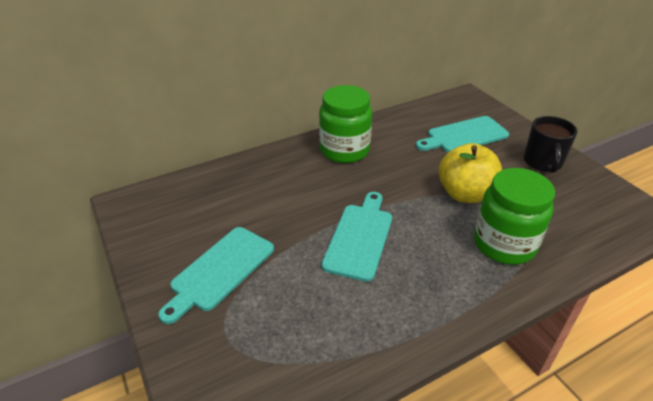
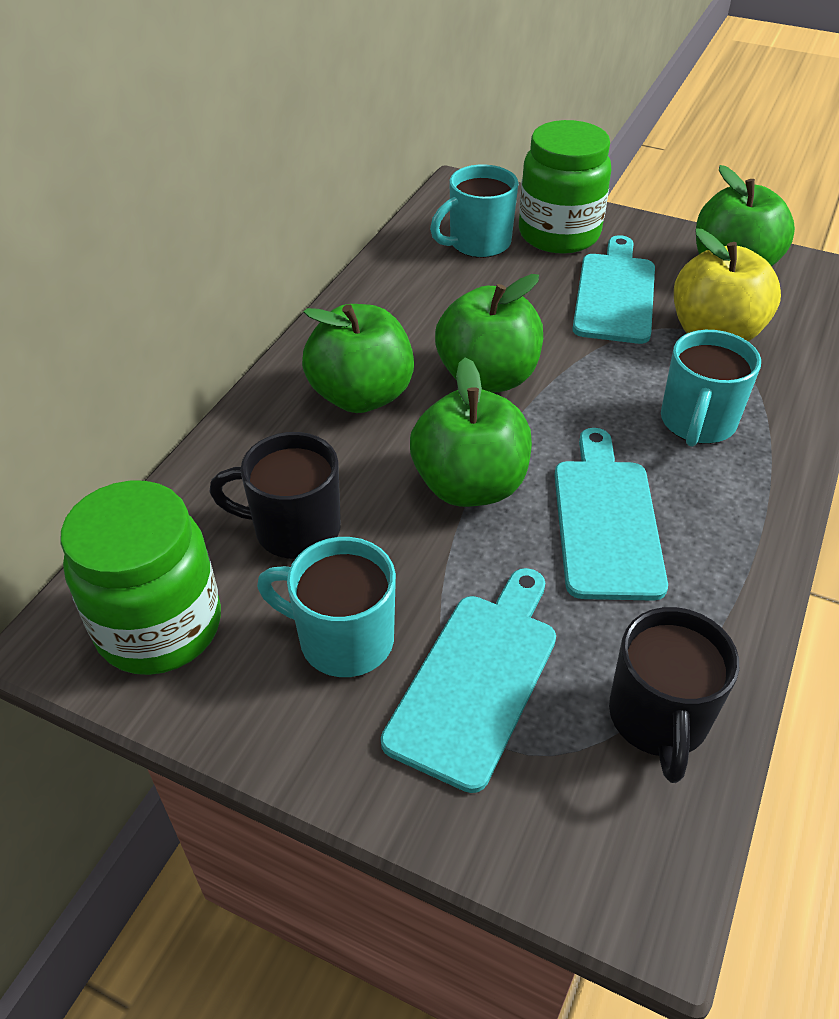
black mug: [524,116,578,173] = 1 -> [209,432,341,559] [609,607,739,783] = 2
green apple: none = 0 -> [302,304,414,413] [410,357,532,507] [435,274,543,393] [696,165,795,266] = 4
turquoise mug: none = 0 -> [257,537,396,677] [430,164,518,258] [661,330,761,447] = 3

